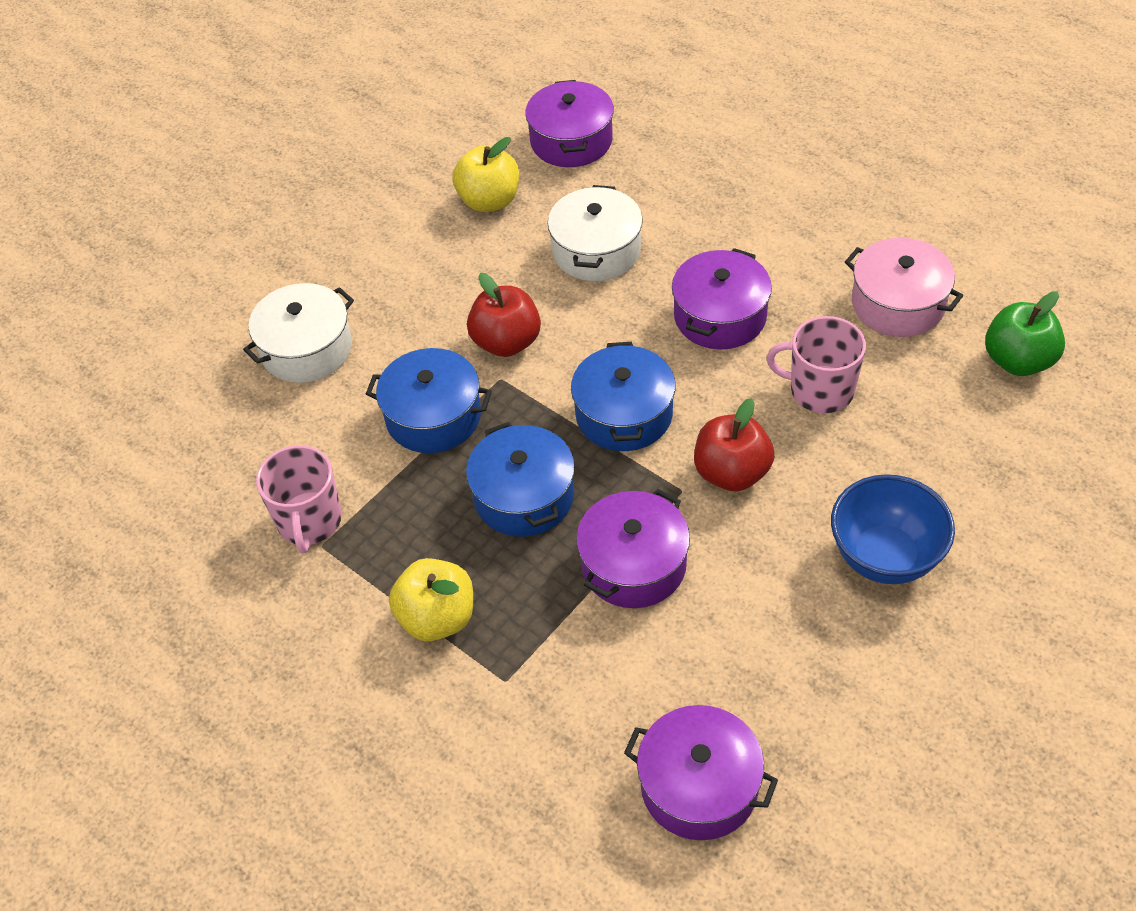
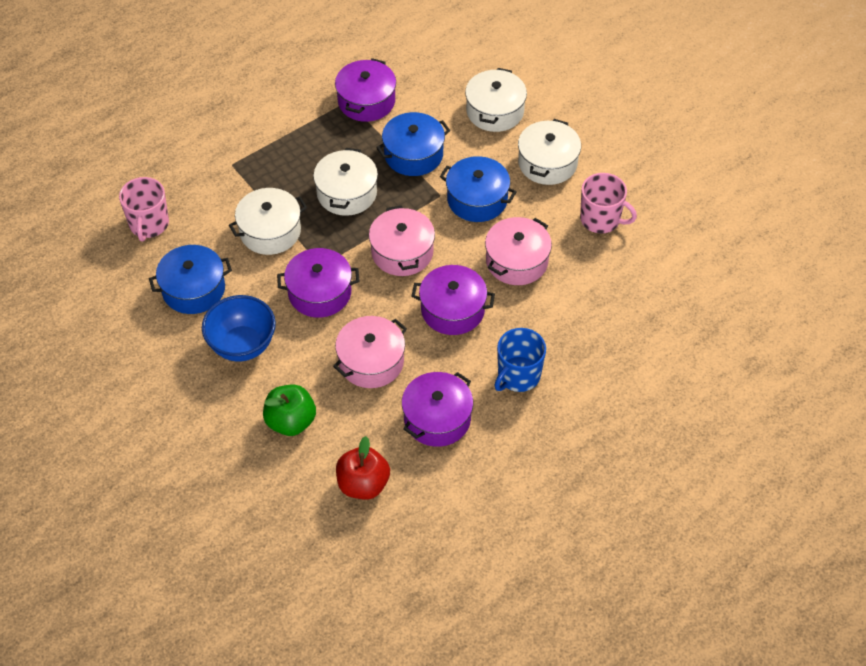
blue mug: none = 0 -> [494,328,546,392] = 1
pink pot: [845,238,963,337] = 1 -> [333,316,407,388] [369,205,435,276] [485,217,552,285] = 3
red apple: [467,273,541,357] [694,398,774,491] = 2 -> [336,436,390,500] = 1
white pot: [243,283,354,383] [548,185,643,281] = 2 -> [229,188,307,255] [313,148,378,216] [465,68,527,132] [518,119,581,185] = 4
yellow apple: [389,558,473,641] [452,137,519,212] = 2 -> none = 0

